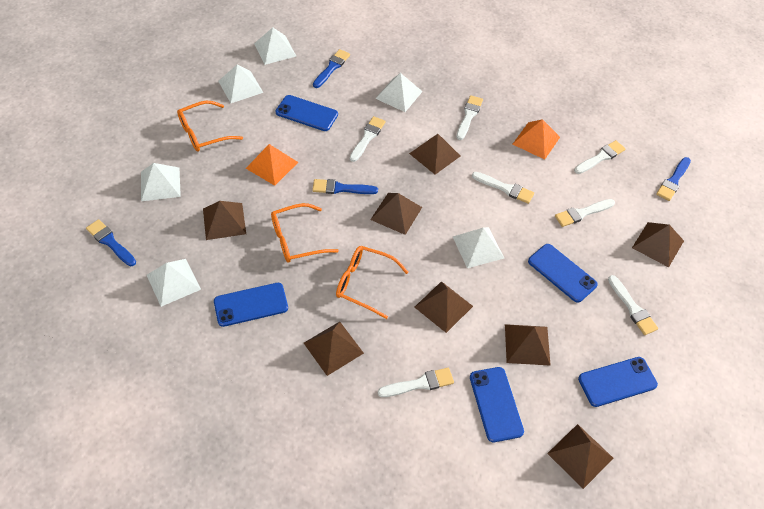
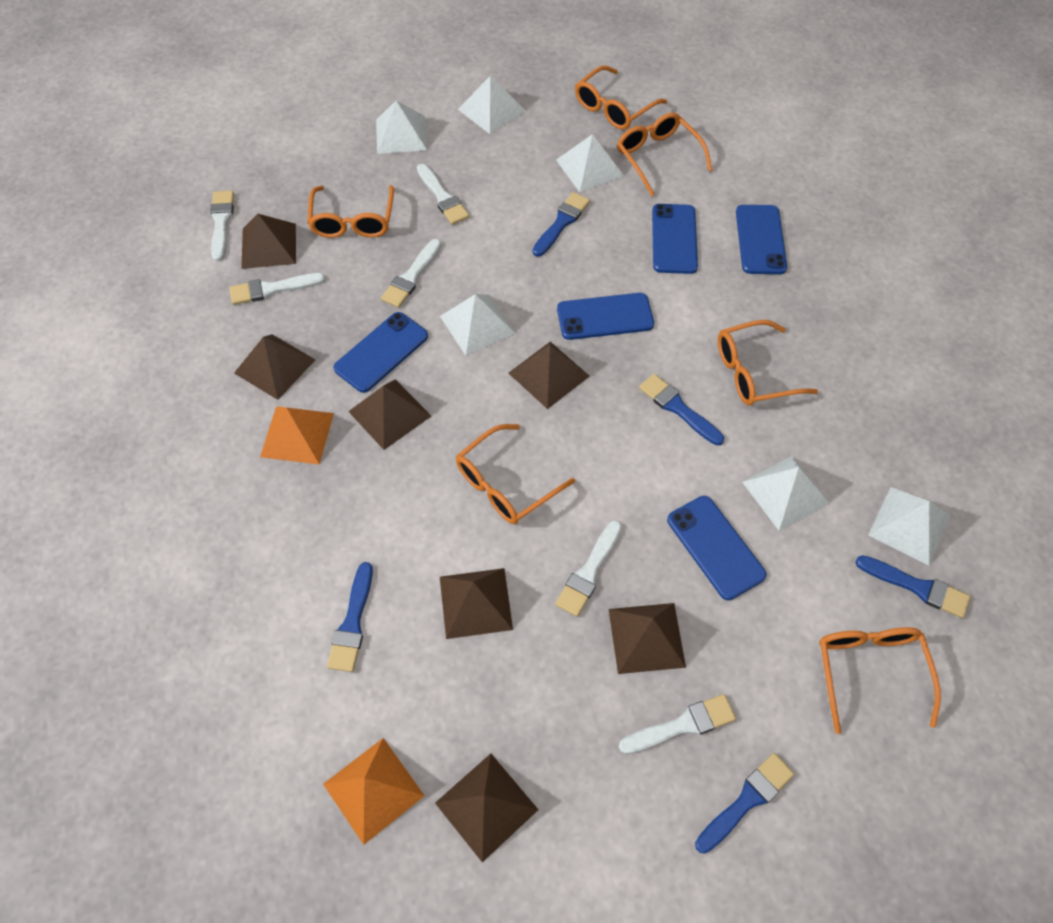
blue brush: [86,219,136,266] [312,179,378,194] [313,49,350,88] [656,157,691,201] = 4 -> [327,562,373,672] [533,192,590,257] [639,374,724,445] [695,753,795,854] [855,555,971,618] = 5
brown pyramid: [203,201,246,240] [304,322,364,376] [370,193,422,235] [409,134,460,175] [415,281,473,333] [505,324,551,366] [547,424,613,489] [632,222,684,267] = 8 -> [234,334,315,400] [241,214,296,269] [348,379,431,450] [435,753,539,862] [440,568,513,639] [508,342,589,409] [609,603,686,674] = 7
orange glasses: [177,101,243,152] [271,203,339,263] [336,246,408,319] = 3 -> [307,185,394,238] [456,424,575,524] [575,66,667,130] [617,113,712,196] [718,320,818,406] [819,627,941,734] = 6
white brush: [350,116,386,162] [378,368,454,397] [456,95,483,140] [472,172,534,204] [555,199,615,227] [574,140,625,174] [608,275,658,335] = 7 -> [210,191,234,261] [229,273,325,305] [381,239,441,308] [417,164,470,225] [555,520,622,617] [619,694,736,754] = 6

